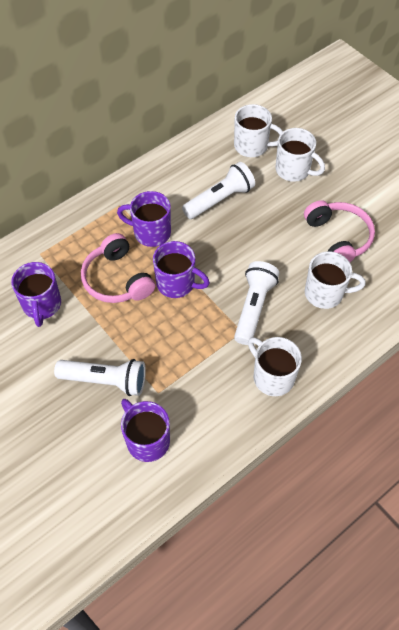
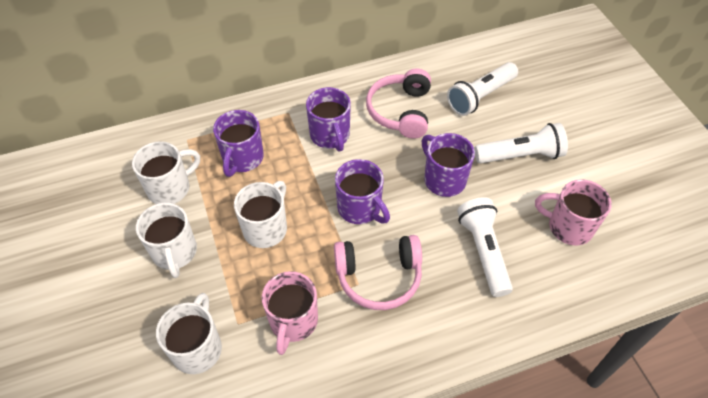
pink mug: none = 0 -> [262,271,318,355] [535,179,612,245] = 2

